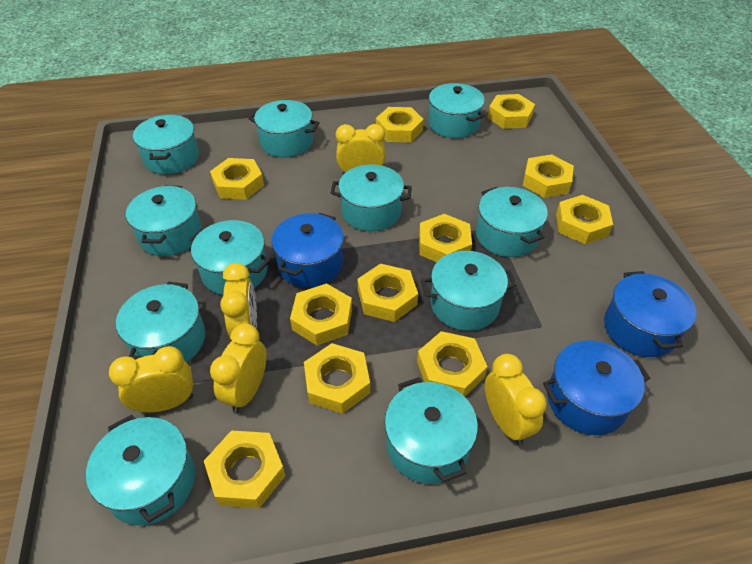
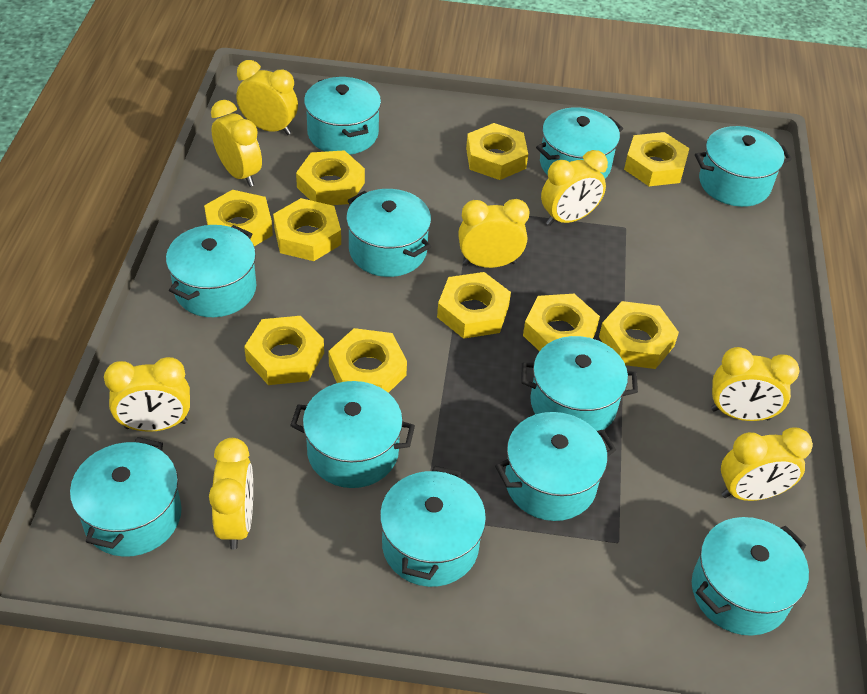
blue pot: [272,213,344,288] [543,340,650,435] [604,271,696,357] = 3 -> none = 0
yellow clock: [109,346,194,412] [210,323,266,413] [220,263,257,337] [336,124,385,175] [485,354,547,445] = 5 -> [104,357,190,432] [209,438,253,550] [211,100,262,187] [236,60,298,135] [458,199,529,268] [541,150,608,226] [711,347,800,421] [721,428,813,501] = 8
yellow nut: [204,430,286,508] [210,158,264,200] [290,283,352,346] [304,343,370,414] [357,264,418,322] [376,107,424,143] [417,331,488,397] [419,214,472,262] [488,94,535,129] [523,154,574,198] [556,195,613,244] = 11 -> [204,190,273,246] [244,316,324,385] [273,198,341,261] [296,150,365,205] [328,328,407,393] [437,272,511,339] [466,123,528,180] [523,294,600,352] [599,301,679,369] [624,132,690,186] = 10

